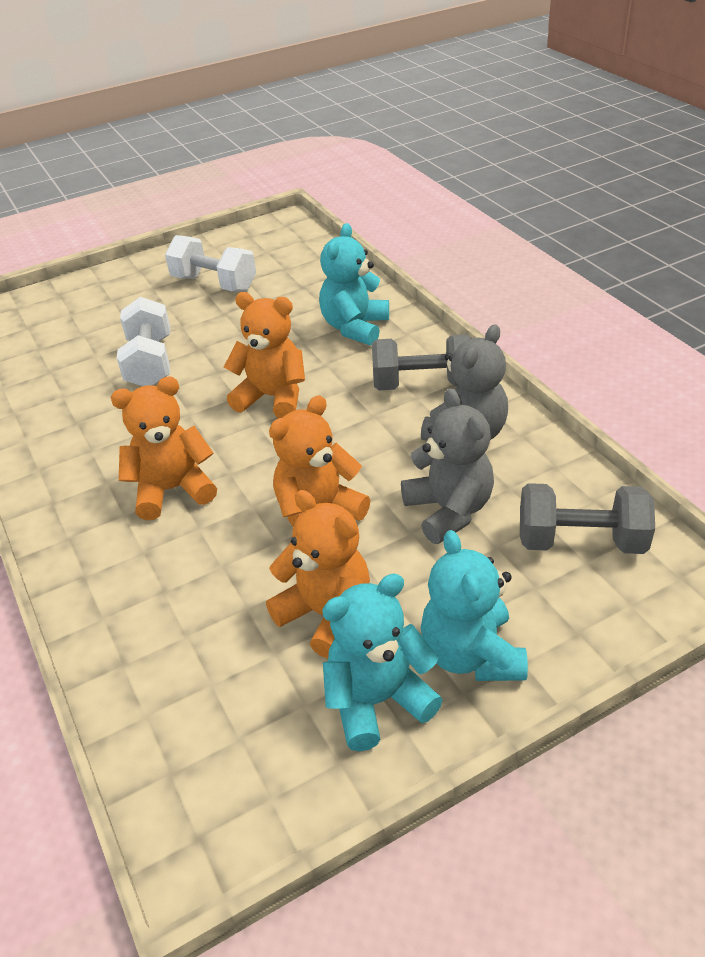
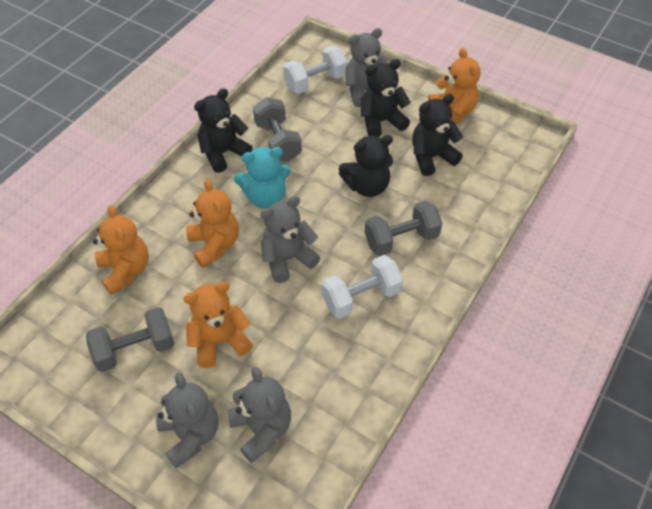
black teddy bear: none = 0 -> [194,88,253,173] [339,135,393,197] [361,59,411,137] [412,94,463,176] = 4
grey dumbbell: [372,334,472,390] [520,483,655,554] = 2 -> [86,307,175,372] [253,97,302,162] [365,200,442,256] = 3
grey teddy bear: [401,388,494,544] [421,324,508,441] = 2 -> [156,373,218,468] [227,367,291,463] [261,196,320,283] [346,28,389,107] = 4
turquoise teddy bear: [319,223,389,345] [322,574,443,752] [421,530,528,681] = 3 -> [234,147,291,208] = 1

